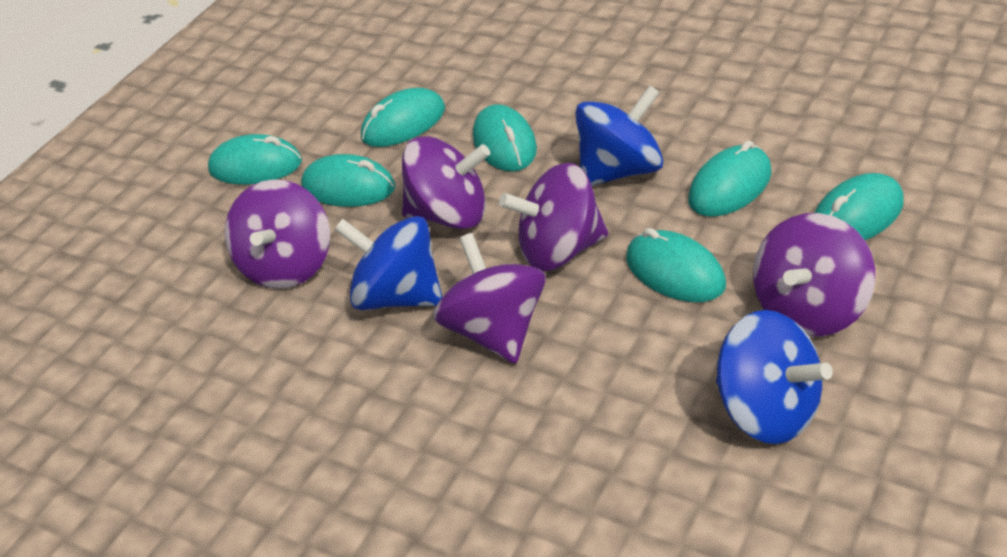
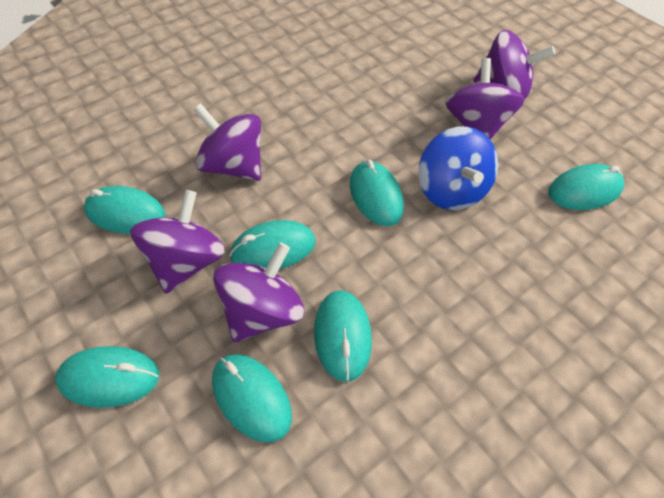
blue spinning top: [334,216,442,310] [575,85,663,186] [716,310,833,444] = 3 -> [418,126,498,210] = 1

